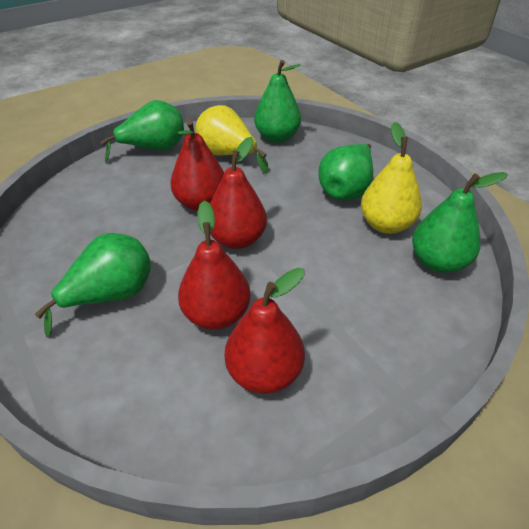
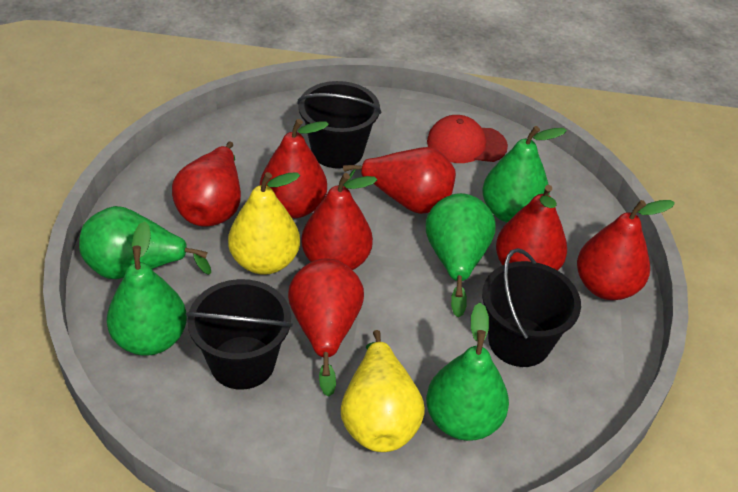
black bucket: none = 0 -> [186,279,293,390] [297,81,381,169] [482,248,581,367] = 3
red cap: none = 0 -> [427,115,508,163] = 1
red pear: [170,120,224,211] [178,200,251,330] [210,137,267,249] [225,268,305,394] = 4 -> [172,141,241,227] [260,119,329,218] [288,259,364,396] [301,173,377,270] [343,147,456,214] [496,185,567,271] [577,200,675,300] = 7

